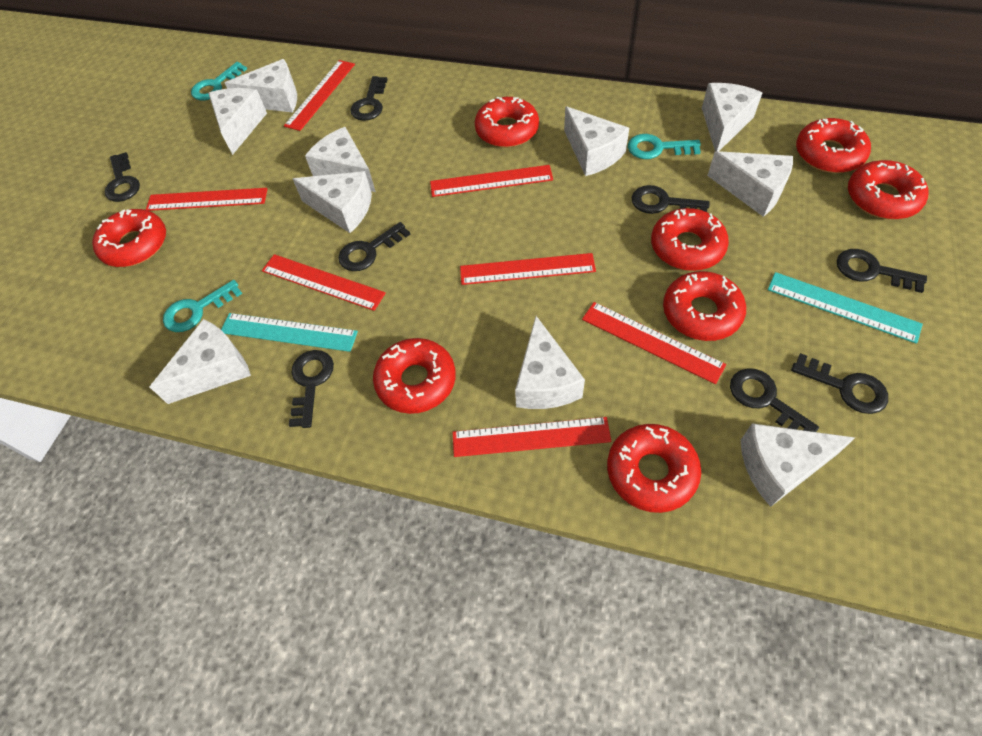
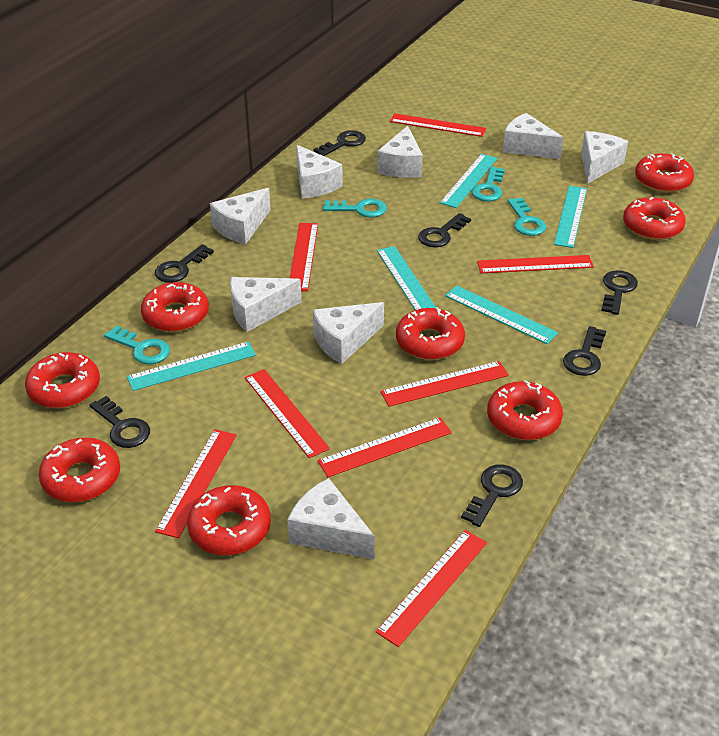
black key: [104,152,140,202] [289,350,334,428] [338,222,410,271] [350,76,387,121] [631,185,710,214] [730,368,819,432] [791,353,888,414] [837,249,927,293] = 8 -> [90,396,150,448] [155,244,214,283] [314,130,366,156] [418,213,471,248] [461,464,523,527] [563,326,606,376] [601,270,638,315] = 7
red ruler: [146,188,268,211] [262,254,386,311] [284,60,355,131] [430,165,553,197] [452,417,611,457] [460,253,596,285] [582,302,726,384] = 7 -> [155,429,236,538] [245,369,330,458] [290,223,318,291] [318,417,452,477] [376,530,487,647] [380,361,509,407] [390,113,486,137] [477,255,594,273] = 8
turquoise key: [163,280,242,332] [191,62,247,100] [628,134,701,159] = 3 -> [104,325,170,364] [323,199,387,217] [472,167,505,201] [508,198,546,236] = 4
turquoise ruler: [221,313,358,352] [768,272,923,344] = 2 -> [127,342,256,391] [377,246,436,310] [440,154,497,208] [445,286,558,344] [554,186,587,248] = 5
white cheese: [150,319,251,404] [208,88,267,155] [225,59,297,113] [293,171,372,233] [305,127,376,192] [515,316,585,409] [564,106,629,176] [702,83,762,152] [707,151,793,217] [741,423,855,507] = 10 -> [210,188,271,244] [230,277,302,332] [287,478,375,560] [296,145,343,199] [313,302,384,364] [377,126,423,178] [503,113,563,159] [581,131,628,184] = 8

